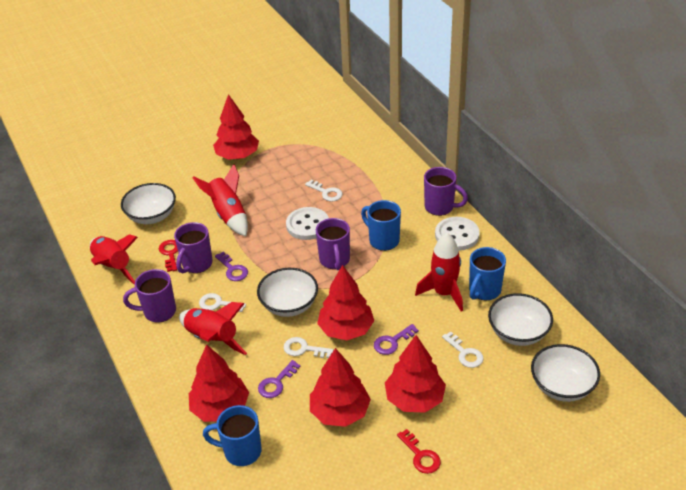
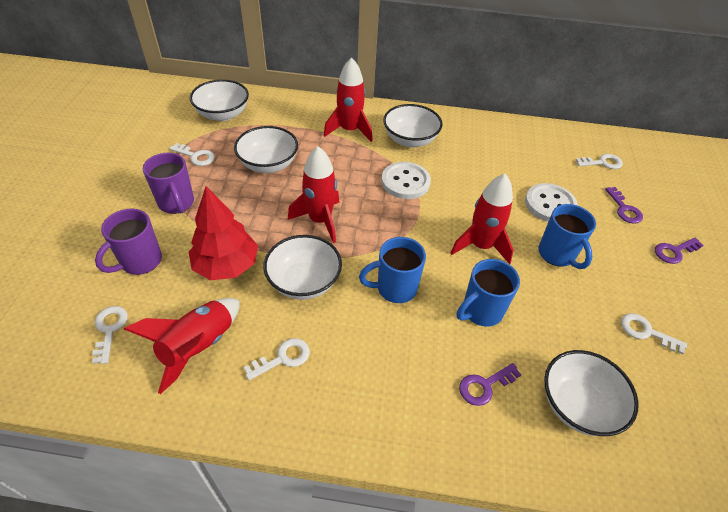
purple mug: [123,269,176,323] [174,222,213,273] [316,218,350,270] [424,167,468,216] = 4 -> [95,209,162,275] [143,153,194,214] = 2
red key: [159,240,178,272] [397,429,441,474] = 2 -> none = 0
red tree: [189,344,249,422] [213,94,259,160] [310,348,371,427] [317,265,374,340] [385,335,446,413] = 5 -> [189,186,258,280] = 1
white bowl: [121,183,176,224] [257,268,318,317] [488,293,553,346] [531,344,600,402] = 4 -> [190,79,249,121] [234,126,298,173] [263,235,342,300] [383,104,443,147] [544,350,639,436] = 5
white key: [199,293,246,312] [284,337,334,358] [305,180,343,202] [442,331,484,368] = 4 -> [92,306,128,364] [170,143,215,166] [244,338,310,380] [576,154,623,169] [621,313,687,354] = 5

